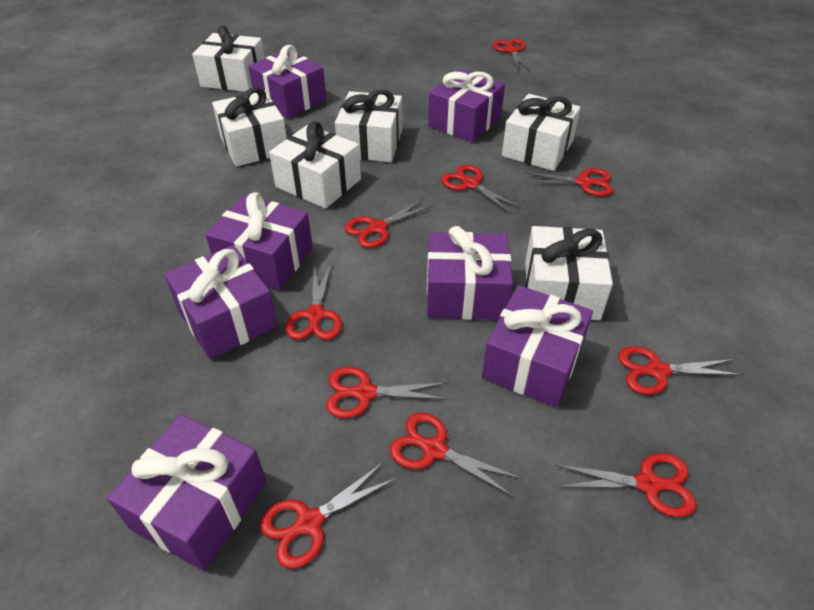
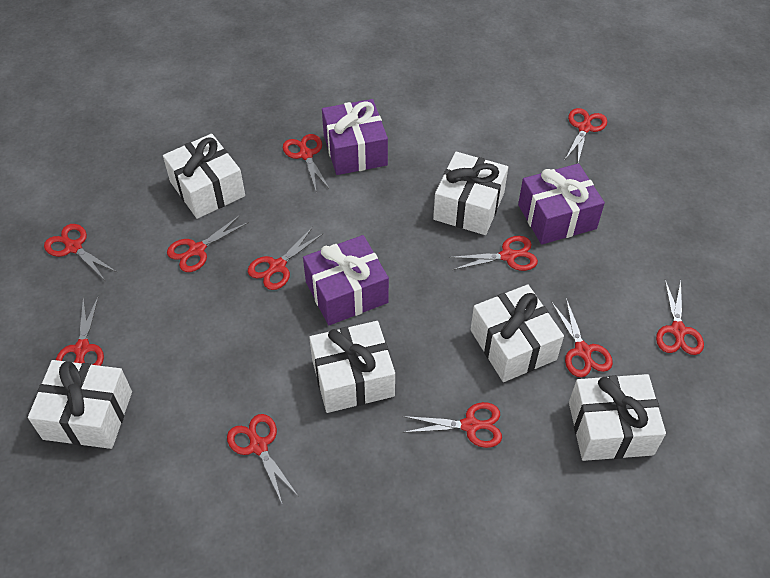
purple gift: [107,414,267,571] [164,245,278,360] [206,192,313,290] [248,45,326,118] [427,226,513,320] [428,69,505,142] [482,285,593,407] = 7 -> [303,235,389,325] [322,99,388,175] [518,164,605,244] = 3
red scissors: [260,462,397,569] [286,262,342,340] [326,367,449,418] [345,199,433,248] [390,412,523,497] [441,165,522,214] [492,39,531,71] [524,168,613,196] [554,453,697,517] [618,346,743,395] = 10 -> [44,224,118,280] [56,295,104,366] [167,215,249,272] [227,414,299,503] [248,227,324,290] [283,134,330,190] [403,402,502,448] [449,236,538,271] [551,298,613,377] [564,108,607,162] [656,280,704,355] = 11

